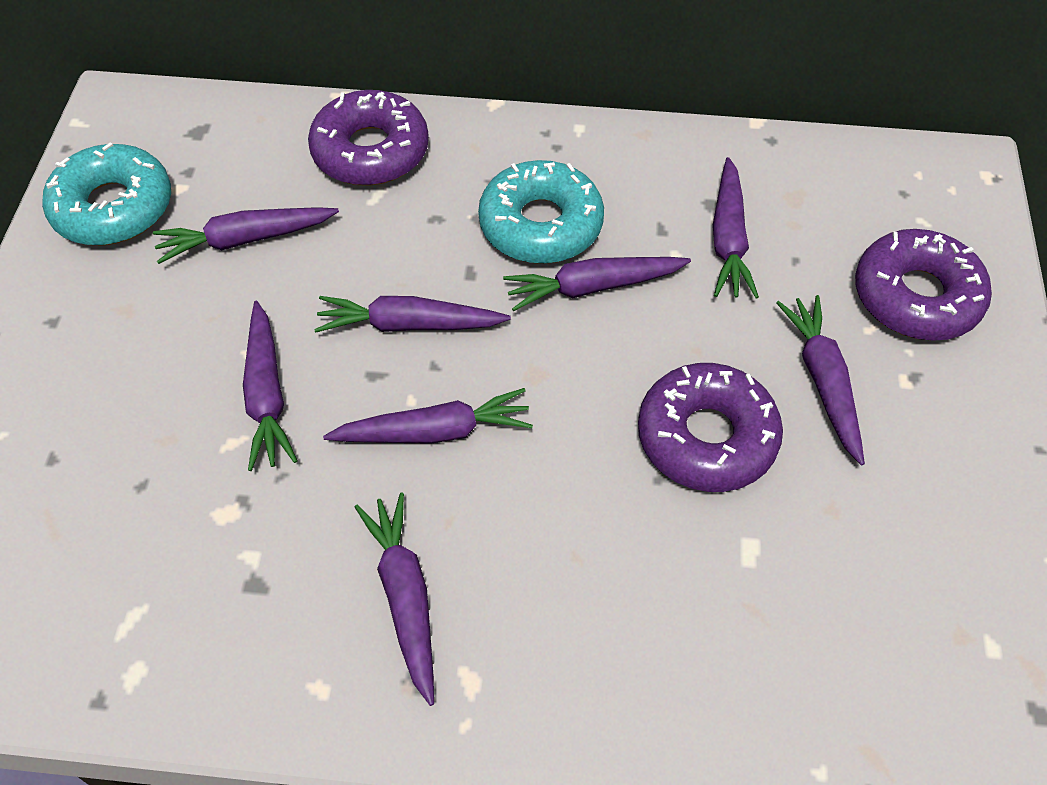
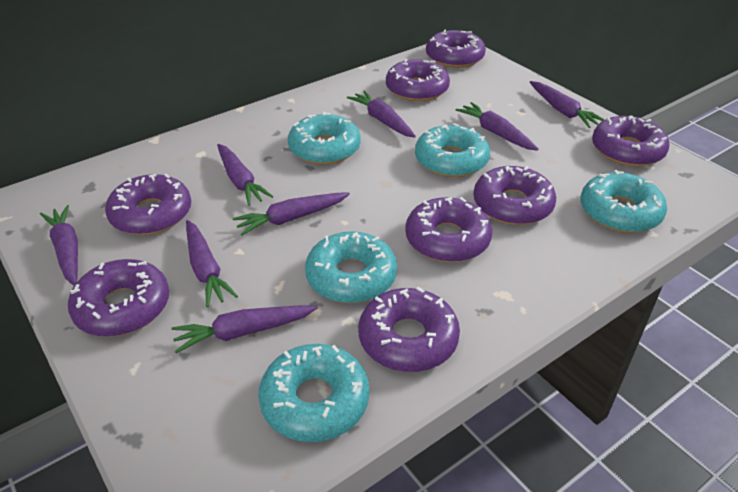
purple donut: [308,90,429,186] [638,363,783,492] [855,229,992,341] = 3 -> [68,259,169,337] [105,174,191,235] [359,287,460,372] [386,59,450,101] [405,197,492,262] [426,29,486,68] [473,166,556,225] [592,116,670,167] = 8
turquoise donut: [42,142,171,245] [478,160,604,264] = 2 -> [258,344,370,442] [288,112,361,165] [305,231,397,303] [415,123,490,177] [581,170,667,233] = 5

